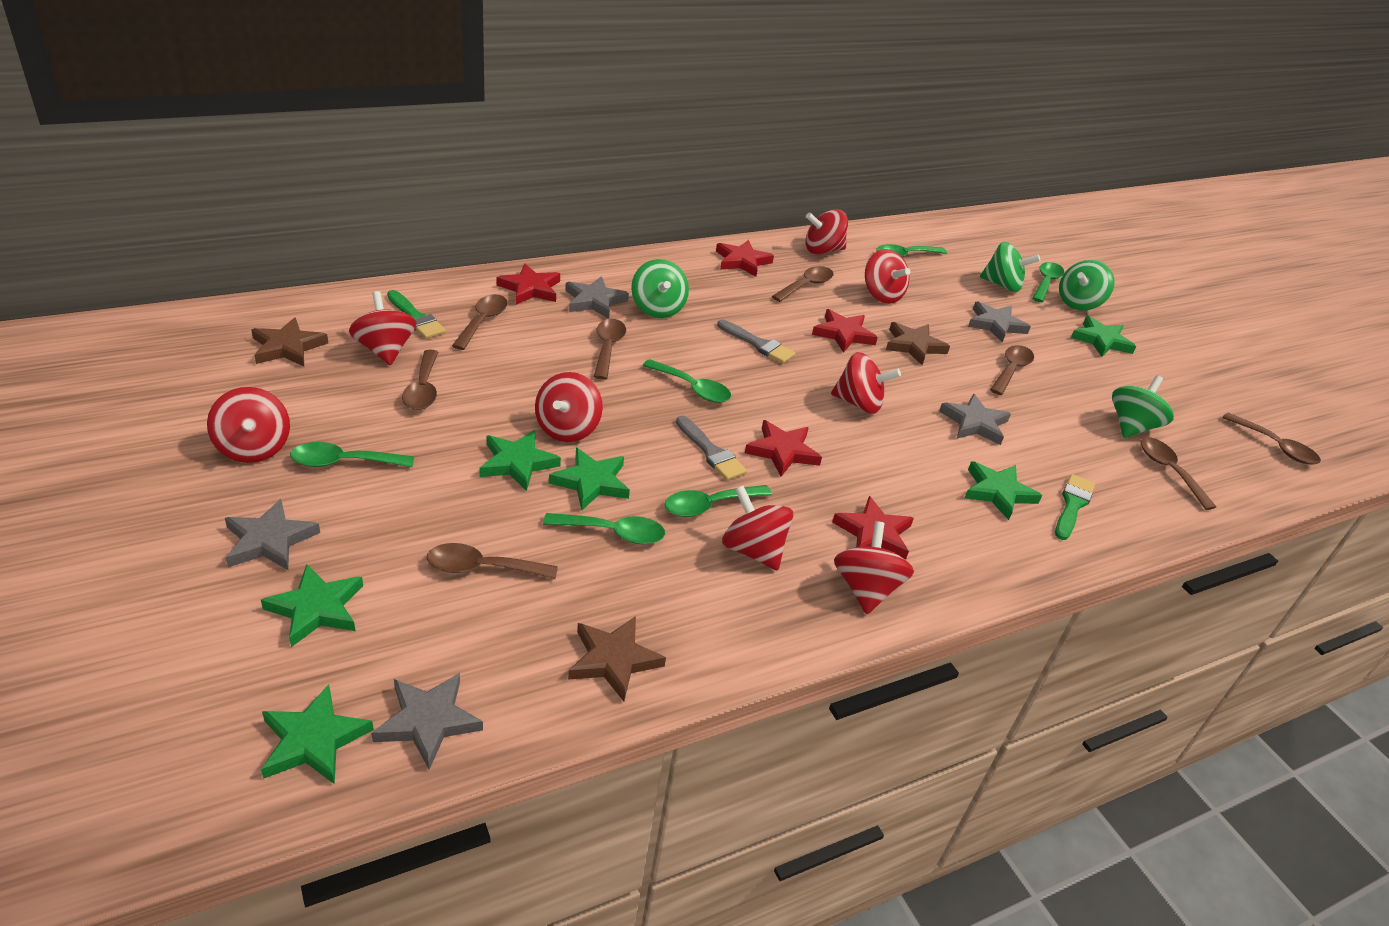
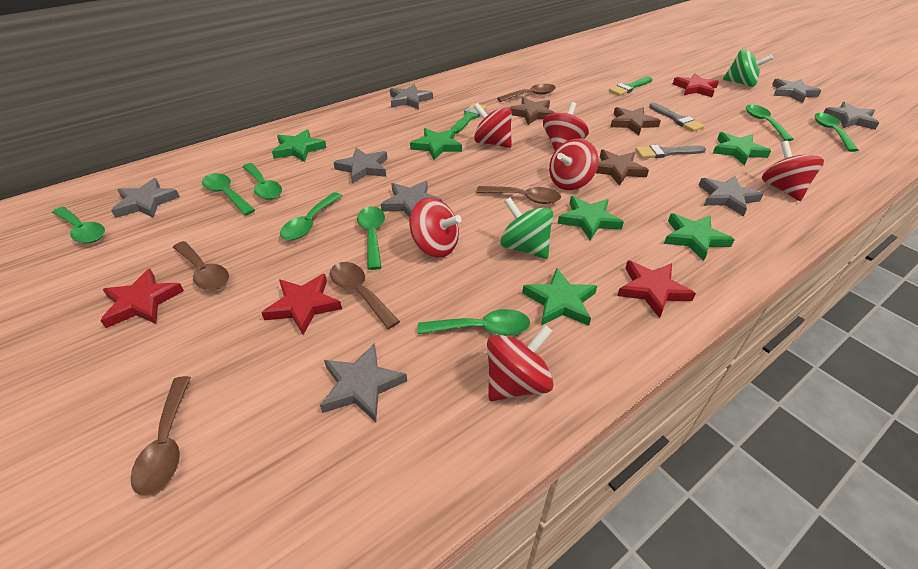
brown spoon: [402,350,438,410] [427,543,558,579] [452,294,508,350] [593,319,626,380] [772,266,834,302] [990,345,1034,395] [1141,437,1216,510] [1222,413,1321,464] = 8 -> [130,376,191,496] [173,241,229,290] [330,262,400,329] [476,186,561,204] [497,84,556,102] = 5
green spinning top: [631,259,689,318] [980,242,1040,292] [1059,260,1115,310] [1112,375,1174,438] = 4 -> [500,197,553,259] [723,49,773,87] = 2
green spoon: [290,442,414,467] [543,513,665,545] [642,359,731,403] [665,485,772,517] [876,244,947,257] [1032,262,1064,302] = 6 -> [52,207,105,243] [202,173,255,216] [243,163,282,200] [280,192,342,240] [357,206,385,270] [418,309,530,336] [746,104,794,141] [814,113,859,152] = 8
grey star: [225,499,320,570] [371,673,483,770] [565,276,629,319] [939,394,1011,445] [968,301,1031,342] = 5 -> [111,178,180,218] [320,343,407,422] [333,148,388,184] [381,181,442,218] [390,84,433,109] [698,176,764,216] [772,78,822,103] [823,102,879,130] = 8
red spinning top: [207,387,290,463] [349,291,417,365] [535,372,603,442] [722,486,793,571] [805,209,848,254] [831,352,901,414] [834,521,914,614] [865,249,910,304] = 8 -> [410,198,461,258] [473,103,512,148] [487,325,554,401] [543,102,589,151] [549,138,598,190] [762,141,824,201] = 6
red star: [497,264,560,305] [716,240,774,277] [745,420,822,477] [812,309,878,353] [832,496,914,560] = 5 -> [100,269,184,328] [261,274,342,335] [617,261,696,318] [673,73,719,97] = 4

